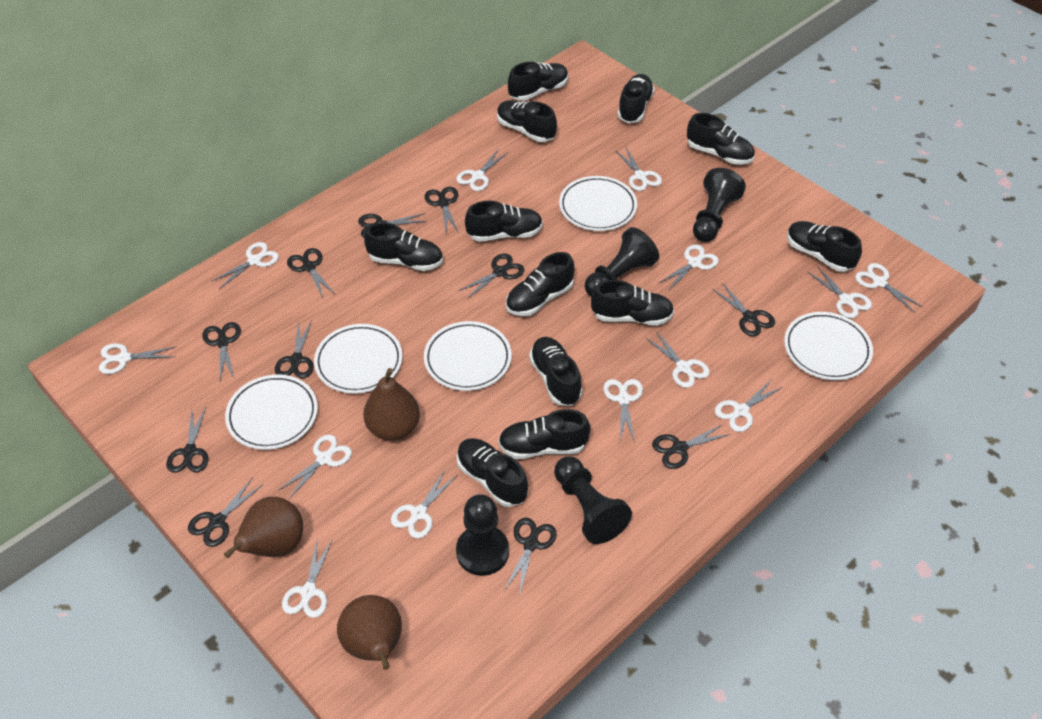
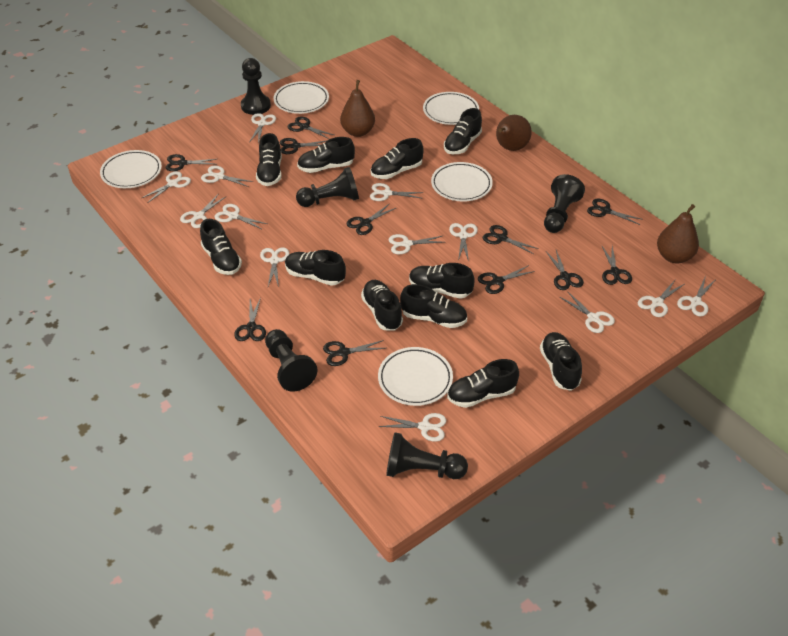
black pawn: [456,494,509,576] [554,456,632,544] [585,227,659,297] [693,168,746,242] = 4 -> [241,58,271,115] [265,329,318,391] [296,167,359,207] [386,432,468,479] [544,174,585,233] = 5
black shoe: [364,223,443,271] [457,438,528,507] [465,201,543,242] [497,100,557,142] [498,409,590,459] [506,252,574,316] [508,62,568,101] [529,337,582,406] [591,280,674,326] [617,74,655,123] [687,113,755,165] [787,221,862,272] = 12 -> [200,219,242,275] [256,133,282,186] [285,250,346,286] [297,137,355,173] [361,280,403,331] [370,138,424,179] [400,284,467,328] [409,263,474,299] [444,108,482,154] [447,359,519,408] [540,332,582,391] = 11

